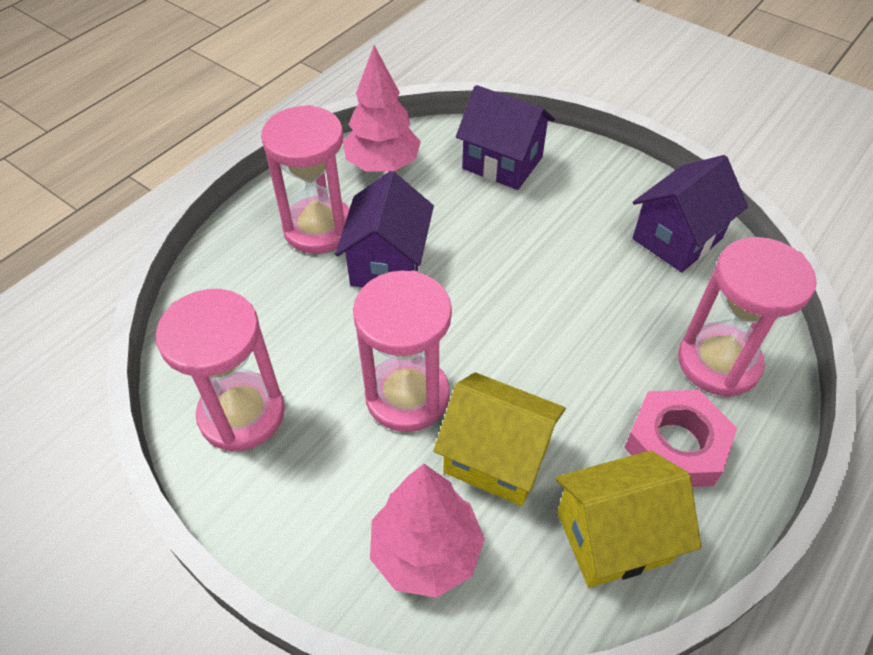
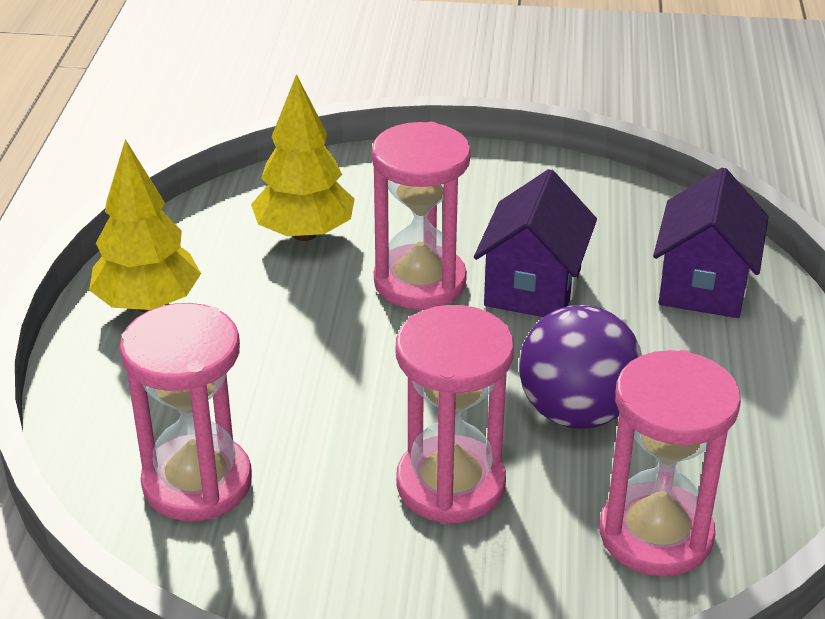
pink nut: [624,390,737,487] = 1 -> none = 0
pink tree: [343,45,421,172] [370,464,485,598] = 2 -> none = 0
purple ball: none = 0 -> [519,305,642,429] = 1
purple house: [335,171,434,287] [456,85,555,190] [632,155,748,272] = 3 -> [474,169,597,317] [653,167,768,318] = 2
yellow house: [434,373,566,506] [555,451,701,588] = 2 -> none = 0
yellow tree: none = 0 -> [89,139,201,312] [251,74,355,241] = 2

